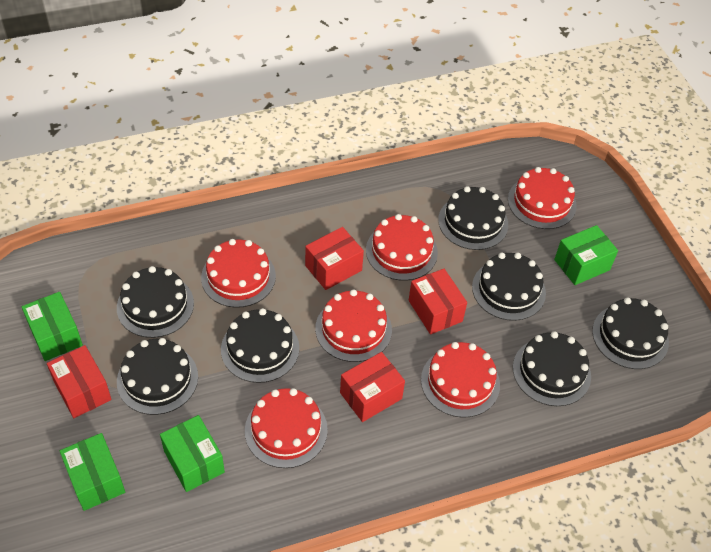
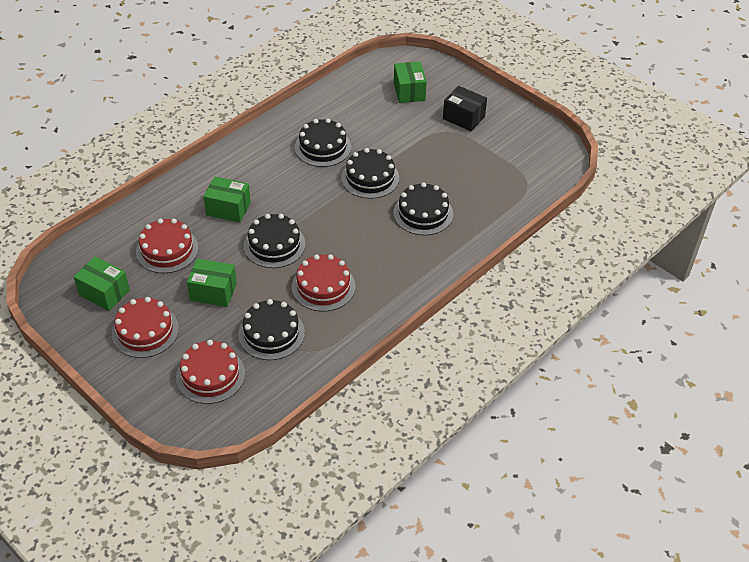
black box: none = 0 -> [443,86,487,131] = 1
black cake: [117,266,194,338] [117,338,198,415] [221,308,299,383] [438,186,508,250] [472,252,546,321] [513,331,591,406] [592,297,669,369] = 7 -> [238,299,305,360] [244,214,306,268] [295,118,351,167] [341,148,399,199] [393,182,453,235] = 5
red box: [47,345,112,418] [305,227,364,290] [340,352,405,422] [409,269,467,335] = 4 -> none = 0
red cake: [201,239,276,308] [245,388,328,468] [315,289,392,362] [366,214,438,281] [421,342,500,418] [508,167,577,229] = 6 -> [112,297,179,358] [136,218,199,273] [176,340,245,404] [292,254,355,312] = 4

